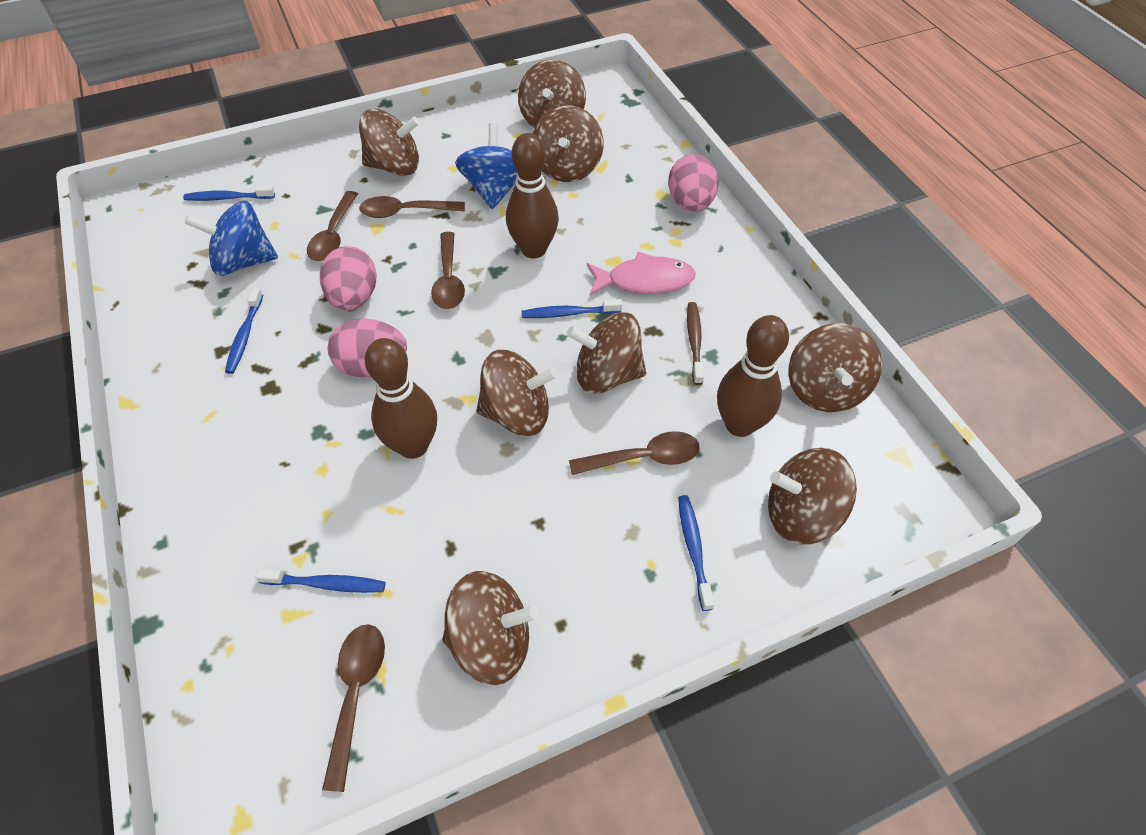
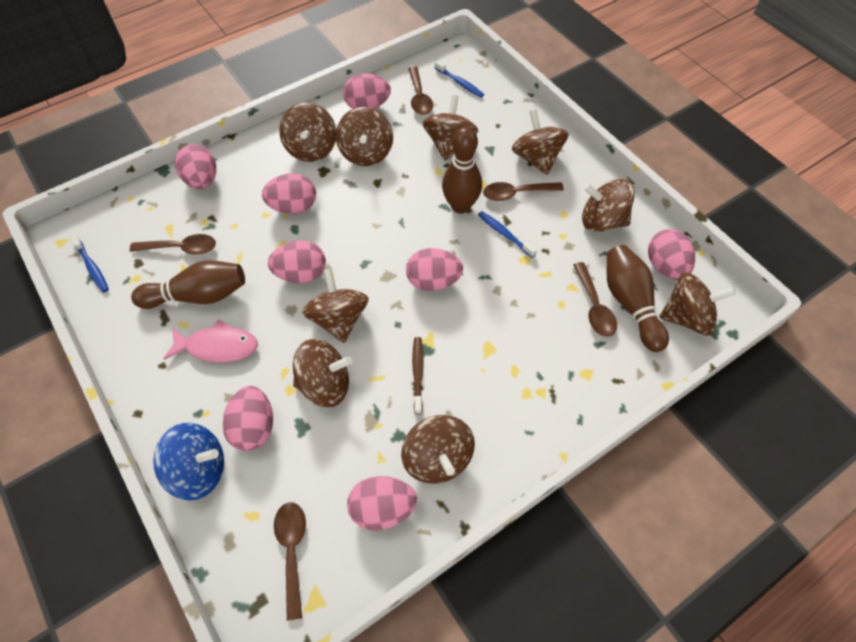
blue spinning top: [185,201,278,276] [455,123,517,209] = 2 -> [153,423,224,501] = 1
blue toothbrush: [183,186,275,201] [225,288,263,374] [255,569,385,593] [521,299,622,318] [678,495,715,611] = 5 -> [70,235,109,293] [435,60,484,98] [478,211,537,258] = 3
brown spinning top: [359,109,419,176] [442,571,539,685] [477,350,558,436] [518,60,586,128] [533,105,604,182] [567,312,646,394] [768,448,857,545] [788,323,882,412] = 8 -> [279,103,336,162] [293,339,352,407] [302,269,369,343] [336,107,393,166] [401,415,475,484] [422,95,478,161] [512,110,569,175] [582,179,635,232] [659,272,736,335] = 9
pink egg: [320,246,377,310] [328,318,407,377] [668,154,719,212] = 3 -> [175,144,216,189] [223,386,273,451] [262,173,316,214] [268,241,326,283] [343,73,391,109] [347,476,417,531] [406,248,463,291] [648,229,695,280] = 8

